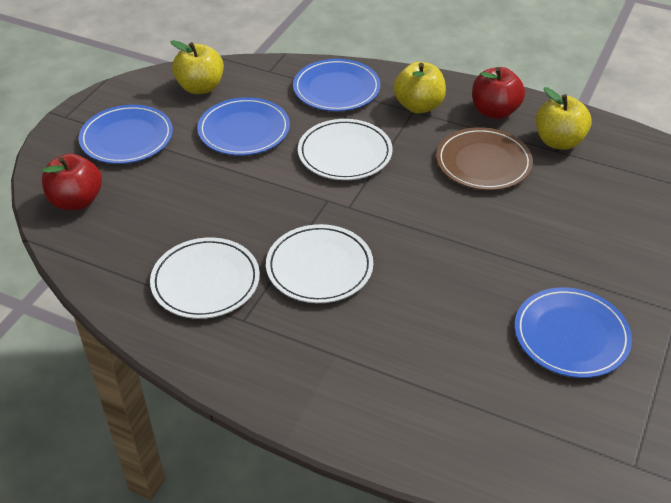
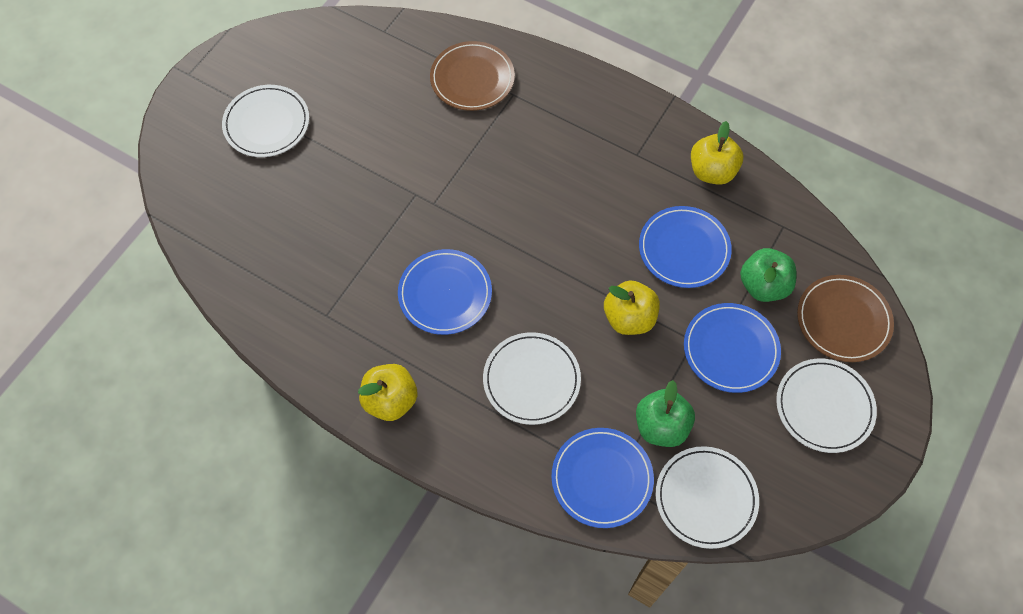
brown plate: [436,127,533,190] = 1 -> [430,41,515,111] [797,275,894,362] = 2
green apple: none = 0 -> [636,380,695,447] [740,248,796,302] = 2
red apple: [42,154,102,210] [472,67,525,119] = 2 -> none = 0
white plate: [150,237,260,319] [266,224,373,303] [298,119,393,180] = 3 -> [222,85,309,157] [483,332,581,425] [656,446,759,549] [776,359,877,453] = 4

